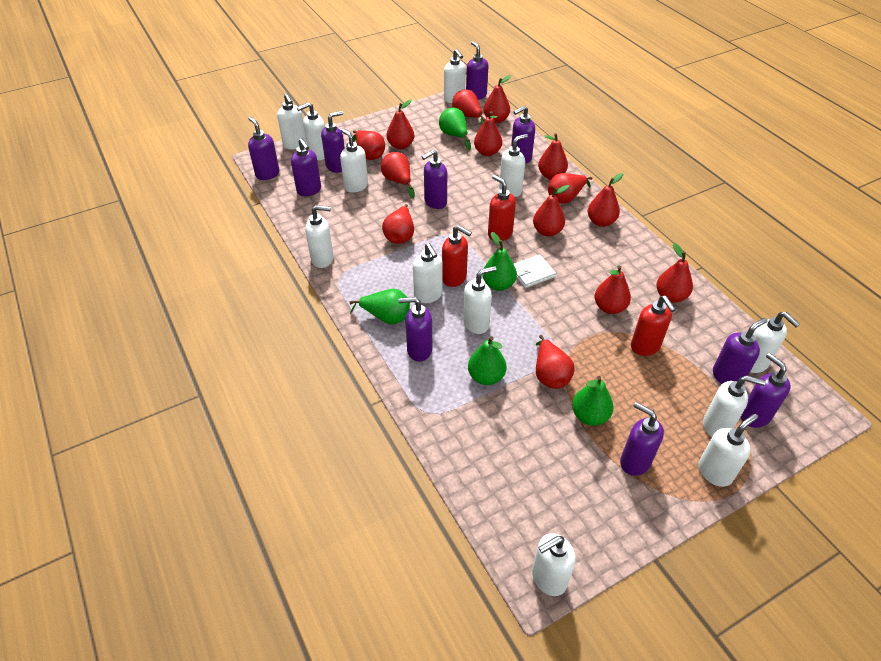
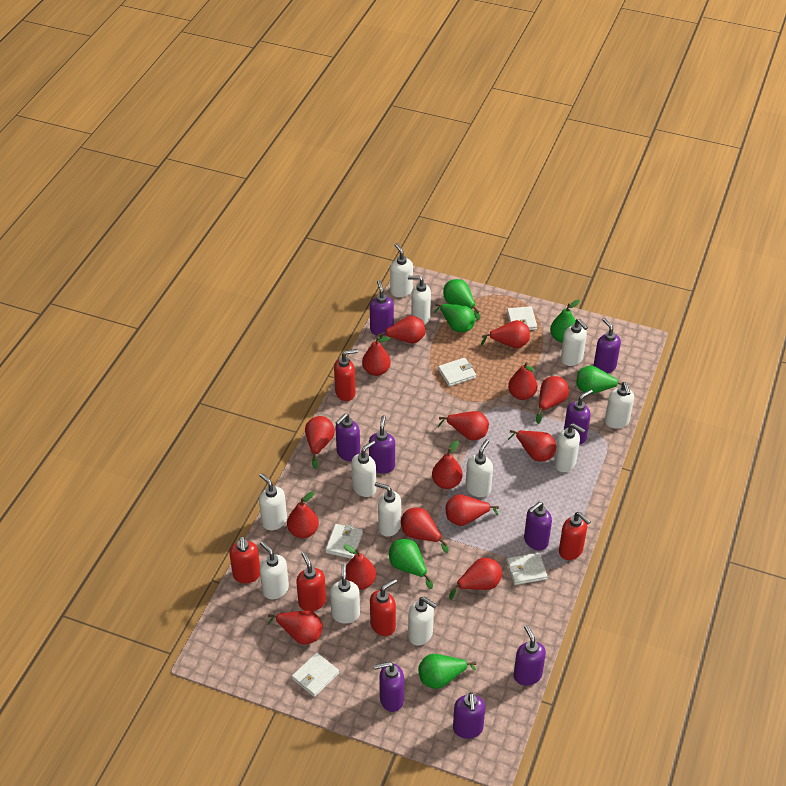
green pear: [349,289,410,325] [439,108,471,151] [468,336,506,385] [482,232,517,291] [572,376,614,426] = 5 -> [389,539,433,589] [418,654,477,689] [434,303,475,332] [443,279,480,320] [550,300,580,343] [576,365,622,394] = 6
purple soap dispenser: [248,117,280,180] [291,138,321,196] [321,111,345,173] [398,297,433,362] [422,150,447,209] [466,41,488,100] [511,106,535,163] [620,402,664,476] [713,318,768,384] [741,353,791,428] = 10 -> [335,414,360,461] [369,415,395,474] [370,280,394,336] [374,662,404,712] [453,692,485,739] [514,625,546,686] [524,502,552,550] [564,390,593,445] [593,318,621,373] = 9
red pear: [353,130,385,160] [381,152,415,198] [382,204,414,244] [387,100,414,149] [452,89,485,125] [474,111,502,156] [484,75,511,123] [533,185,569,236] [536,335,574,389] [538,133,568,180] [548,173,592,204] [588,173,623,227] [595,266,631,314] [656,243,693,303] = 14 -> [268,611,323,644] [287,491,319,538] [305,416,335,469] [344,544,376,590] [362,337,391,376] [378,316,425,343] [401,508,448,553] [432,440,463,489] [438,411,489,441] [446,494,499,526] [449,557,502,600] [481,320,530,348] [508,362,537,400] [508,430,556,461] [536,376,569,424] = 15
red soap dispenser: [442,225,472,287] [488,175,516,241] [631,296,676,356] = 3 -> [229,536,260,584] [296,552,326,611] [334,349,358,401] [370,579,397,636] [559,512,591,560] = 5
white wallet: [514,255,556,288] = 1 -> [292,653,339,697] [325,524,363,559] [438,358,476,387] [507,306,537,330] [507,553,548,585] = 5

